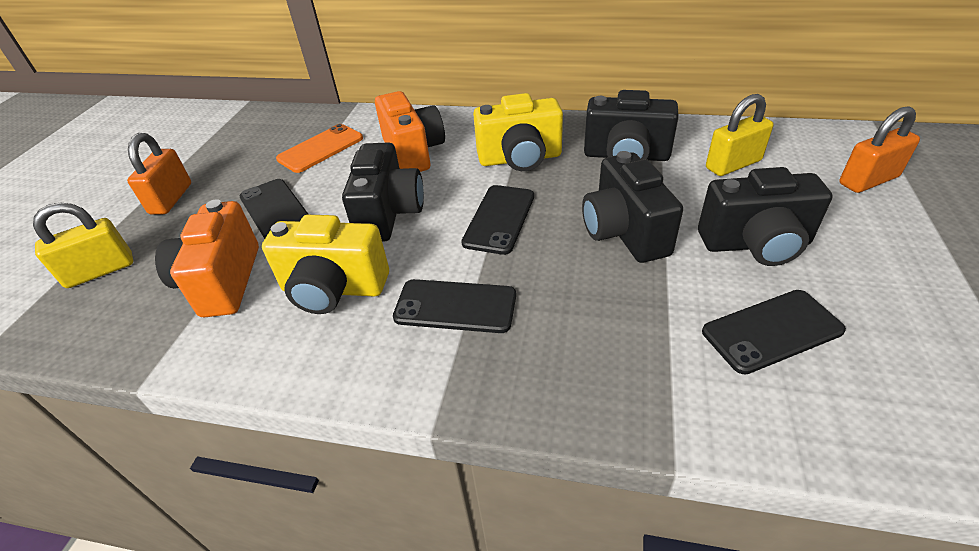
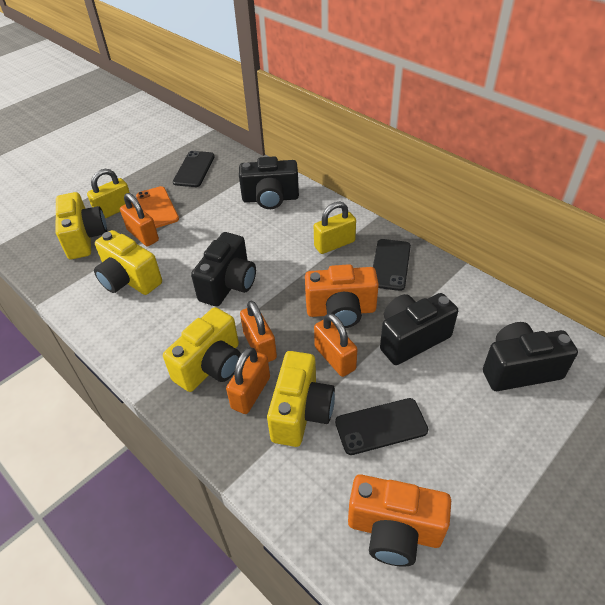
black phone: [240,179,309,239] [393,279,516,333] [461,185,534,255] [702,290,846,375] = 4 -> [173,151,215,187] [335,398,428,455] [373,239,411,291] = 3
orange padlock: [127,133,191,214] [839,106,920,193] = 2 -> [120,193,159,247] [226,347,270,414] [240,301,277,362] [314,313,357,377] = 4
yellow camera: [262,215,389,314] [473,93,563,171] = 2 -> [56,192,107,259] [94,230,162,295] [163,307,241,392] [267,351,335,447] = 4

